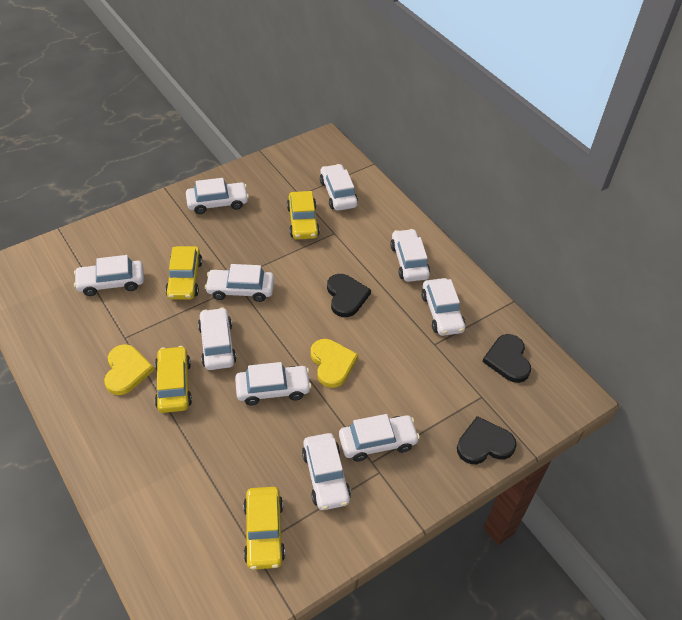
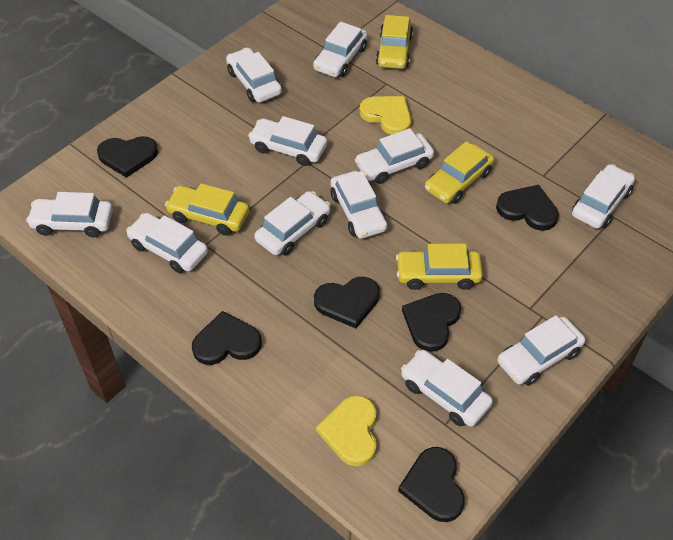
black heart: [327,274,371,317] [457,416,517,464] [482,334,531,383] = 3 -> [97,136,158,178] [192,311,262,365] [314,277,380,328] [398,447,465,522] [402,293,461,352] [496,185,559,231] = 6
white car: [74,255,144,296] [186,178,249,214] [198,307,237,370] [205,264,274,302] [235,362,312,405] [302,433,351,510] [320,164,358,211] [339,414,420,462] [390,229,430,282] [421,278,465,336] = 10 -> [26,192,113,237] [126,213,208,273] [226,48,282,102] [248,116,327,166] [254,191,331,255] [313,22,368,77] [331,171,387,239] [355,128,434,184] [401,350,493,427] [497,315,585,386] [572,164,635,229] = 11

